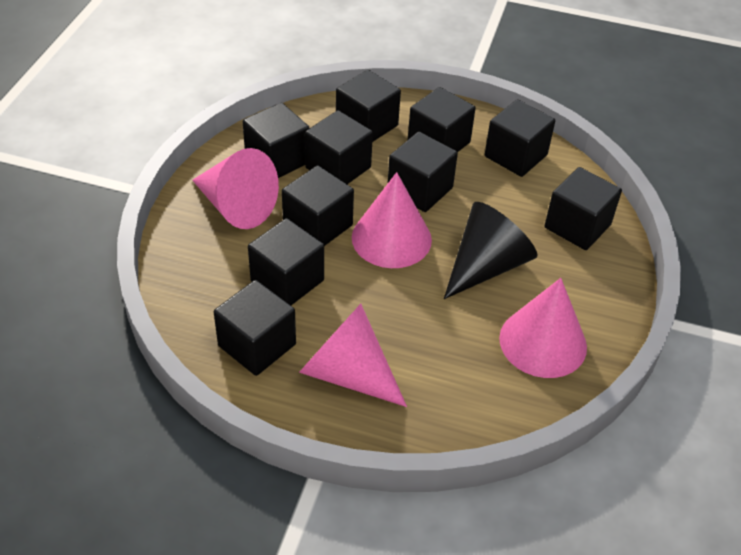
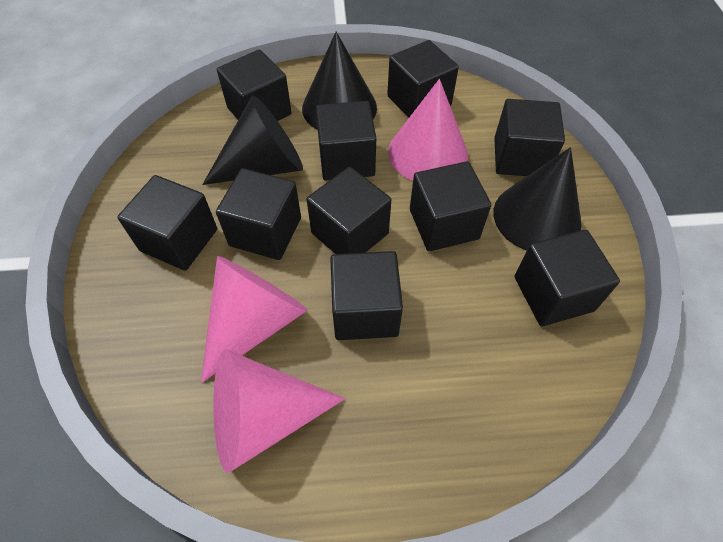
black cone: [444,202,537,299] = 1 -> [202,95,303,185] [302,32,377,130] [493,147,582,250] = 3
pink cone: [192,148,279,229] [299,304,407,407] [352,172,432,268] [499,278,587,378] = 4 -> [201,256,308,383] [213,350,345,473] [388,79,468,181] = 3

